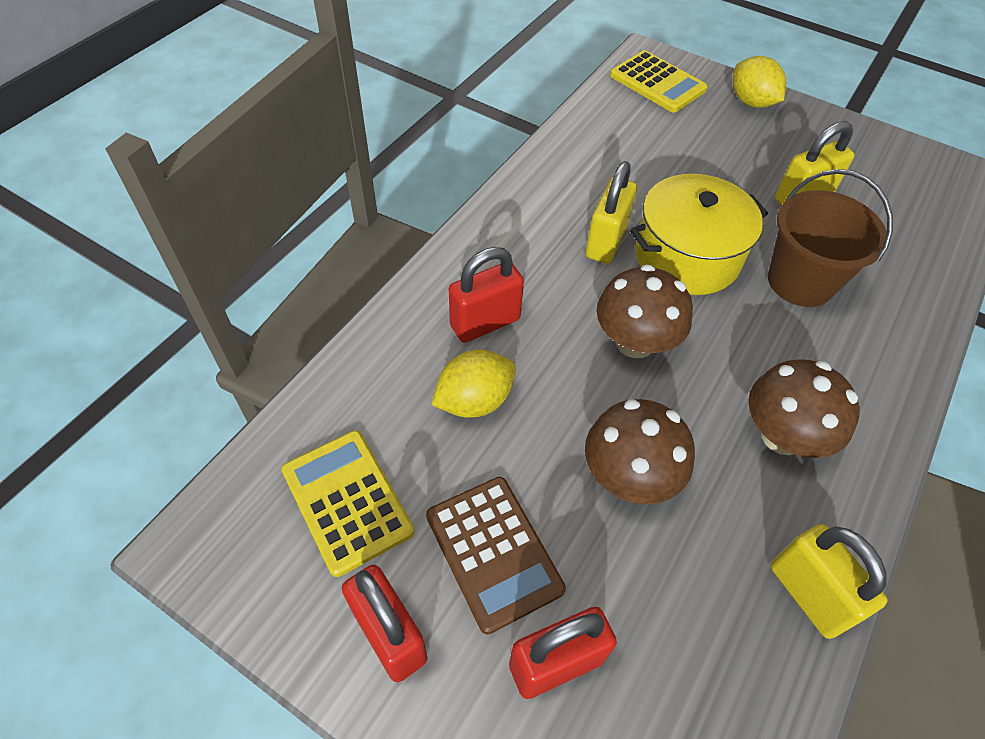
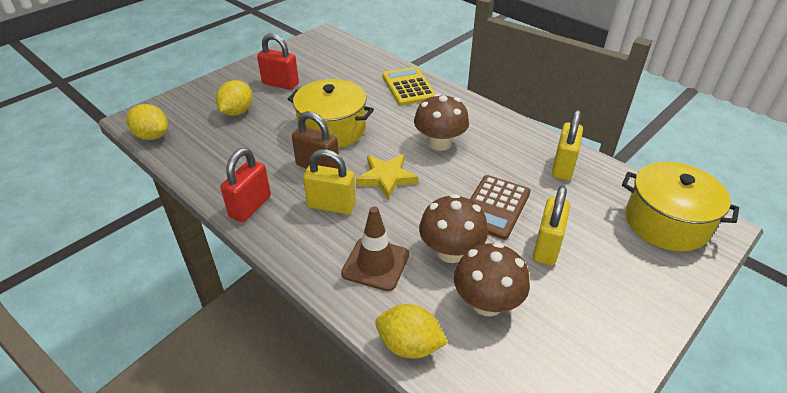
brown bucket: [768,169,893,307] = 1 -> none = 0
brown padlock: none = 0 -> [292,111,339,169] = 1
brown traffic cone: none = 0 -> [341,206,409,291] = 1
red padlock: [342,565,428,682] [449,247,524,343] [509,607,617,699] = 3 -> [220,148,271,222] [257,33,299,90] = 2
yellow calculator: [281,430,414,577] [610,50,708,112] = 2 -> [382,67,436,106] = 1
yellow lemon: [431,350,516,418] [733,56,786,108] = 2 -> [126,104,168,140] [216,80,253,116] [375,304,448,358] = 3
yellow pot: [630,174,768,295] = 1 -> [288,79,374,148] [622,162,739,251] = 2
yellow star: none = 0 -> [356,154,418,200] = 1

